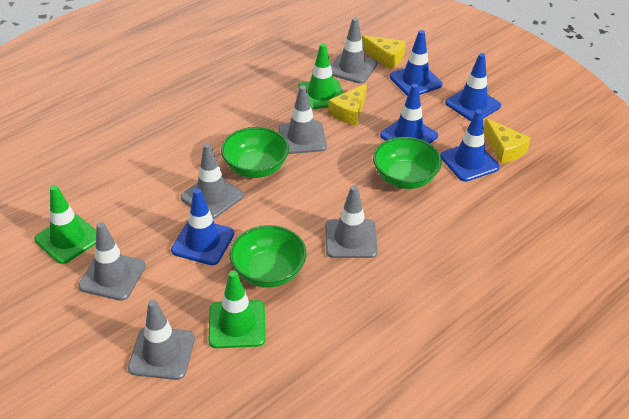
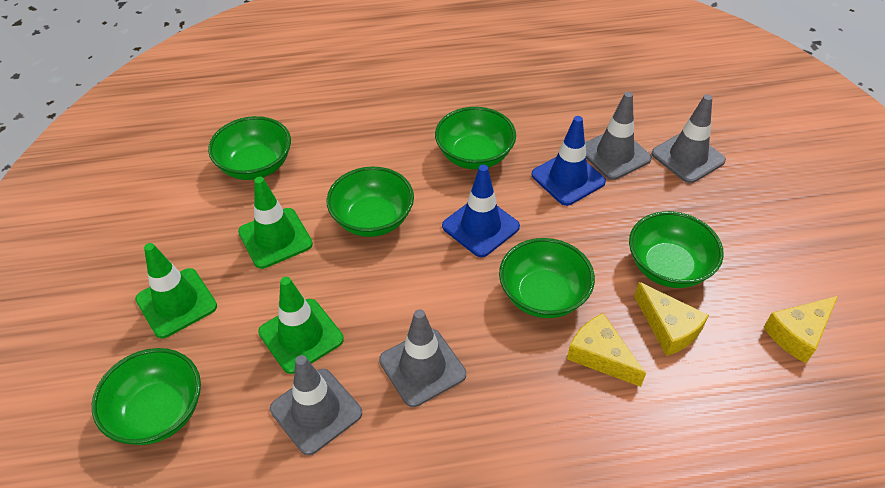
blue traffic cone: [171,188,234,265] [380,84,438,144] [390,30,443,96] [440,109,500,182] [445,53,501,121] = 5 -> [442,165,520,257] [531,116,606,206] = 2
green bowl: [221,127,289,178] [229,225,307,288] [373,137,442,189] = 3 -> [92,348,201,445] [208,116,291,180] [327,167,414,237] [435,107,516,169] [499,238,595,318] [629,211,724,288] = 6
grey traffic cone: [78,222,146,301] [128,300,195,380] [181,143,244,219] [278,85,327,154] [325,185,378,258] [331,18,377,84] = 6 -> [270,355,362,455] [379,309,466,407] [585,92,652,180] [651,94,726,183] = 4

